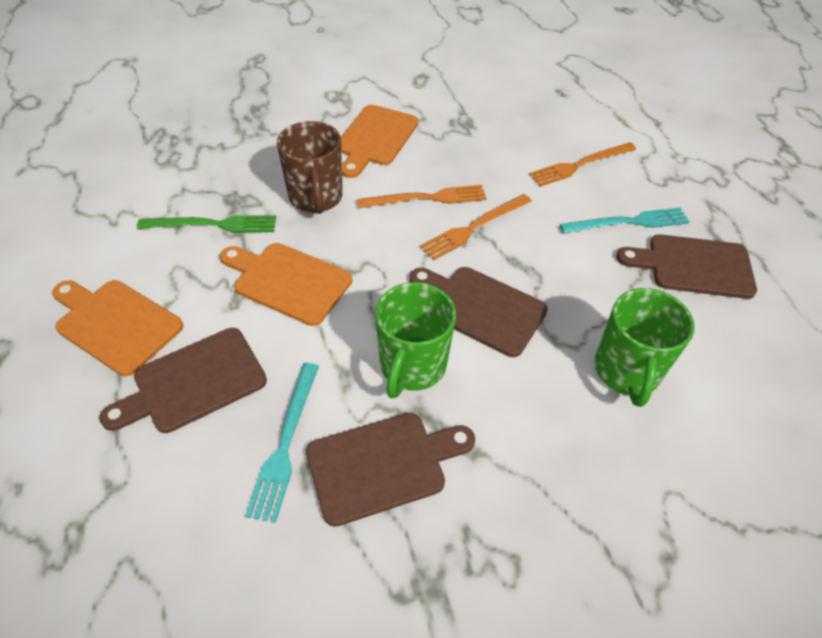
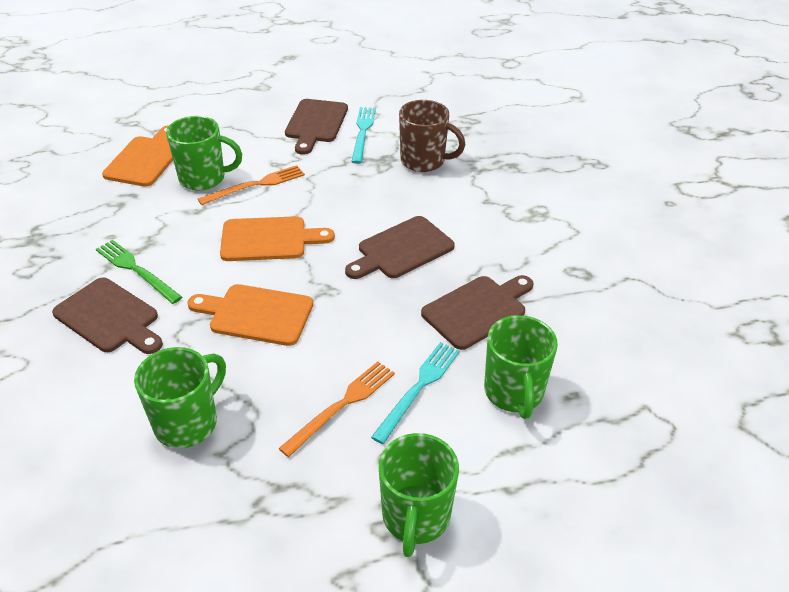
green mug: [375,282,456,398] [594,288,695,407] = 2 -> [134,347,226,448] [166,116,242,191] [379,433,459,557] [484,315,558,419] = 4
orange fork: [357,185,487,208] [420,194,532,260] [529,142,636,187] = 3 -> [198,165,305,205] [278,361,395,457] = 2

